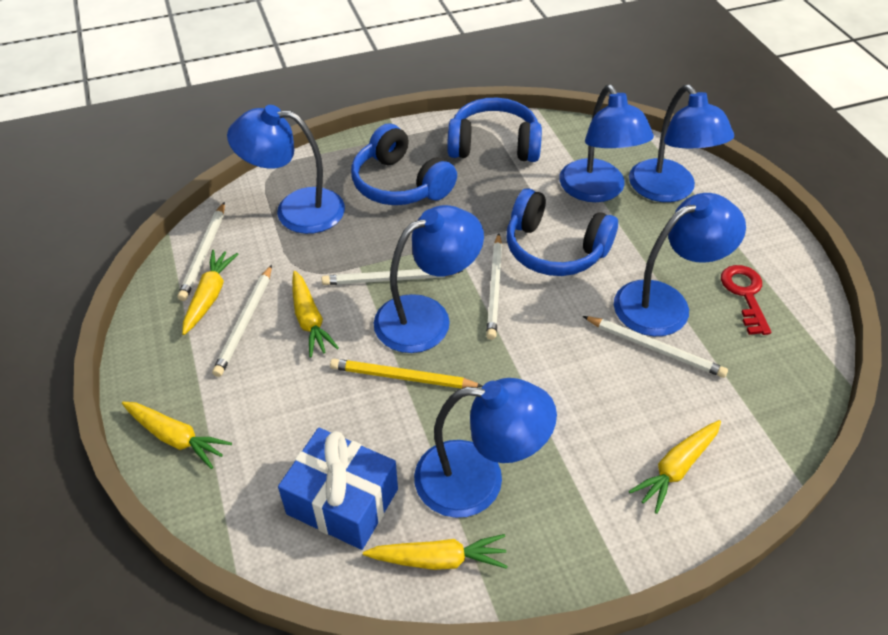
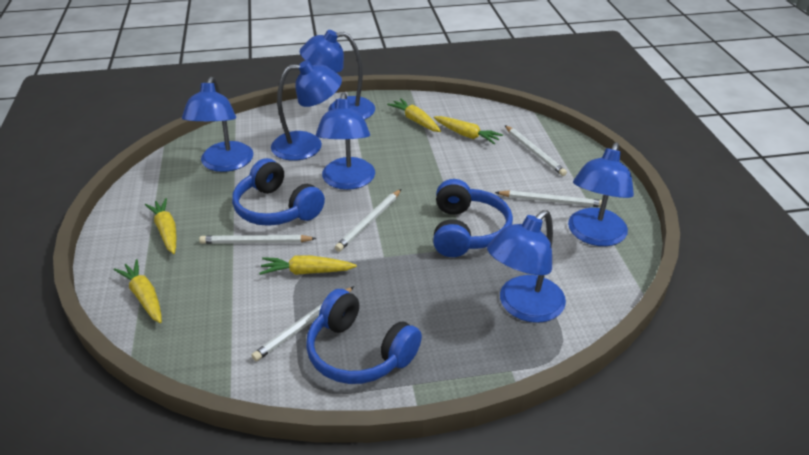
blue gift: [278,428,398,550] = 1 -> none = 0
red key: [721,265,771,335] = 1 -> none = 0
yellow pencil: [330,359,483,388] = 1 -> none = 0

